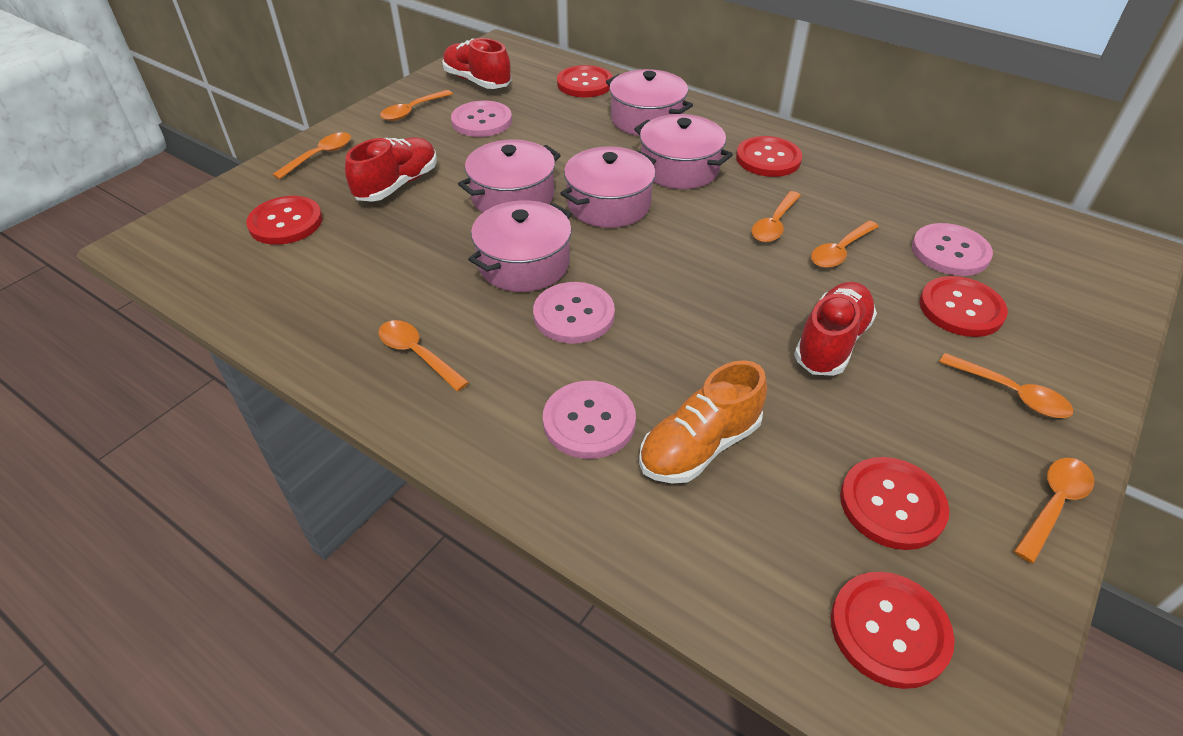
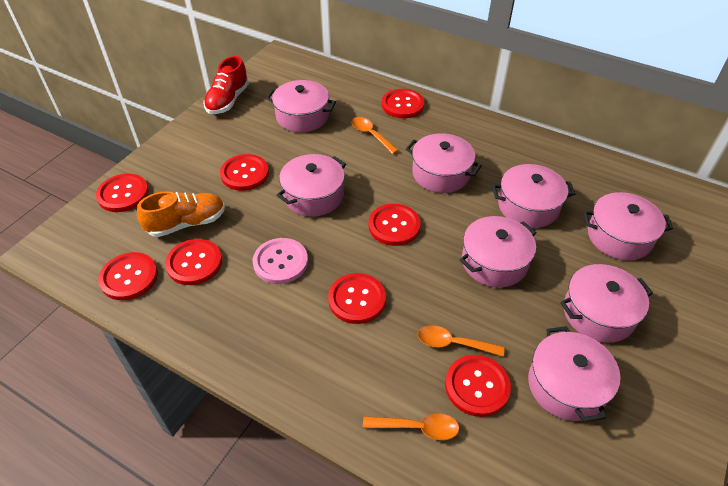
orange spoon: [272,132,351,179] [378,320,469,391] [380,90,453,121] [752,191,801,242] [811,220,879,268] [939,353,1073,418] [1014,458,1094,563] = 7 -> [352,117,399,154] [363,413,460,440] [418,325,505,356] = 3
pink button: [451,100,512,137] [533,282,615,344] [543,381,636,459] [912,223,993,276] = 4 -> [253,238,308,284] = 1
pink pot: [458,140,561,213] [468,200,572,292] [560,146,656,228] [606,69,693,136] [634,114,733,189] = 5 -> [266,80,336,132] [277,154,346,217] [406,133,482,193] [460,216,537,288] [492,164,575,228] [528,326,620,422] [560,264,653,343] [583,192,673,260] = 8
red button: [246,196,323,245] [557,65,613,97] [736,136,802,177] [831,572,955,689] [840,457,949,550] [920,276,1008,337] = 6 -> [96,174,149,212] [98,252,158,300] [165,239,222,285] [220,154,269,191] [328,273,386,324] [369,204,421,246] [382,89,424,118] [445,355,511,417] = 8
red shoe: [345,137,437,202] [442,38,511,89] [794,282,877,376] = 3 -> [204,56,249,114] = 1

